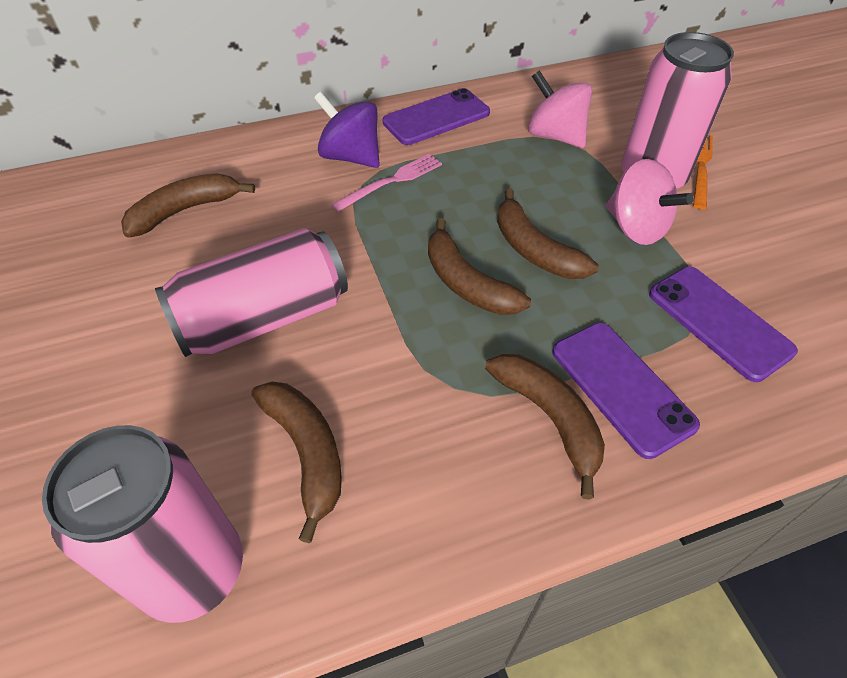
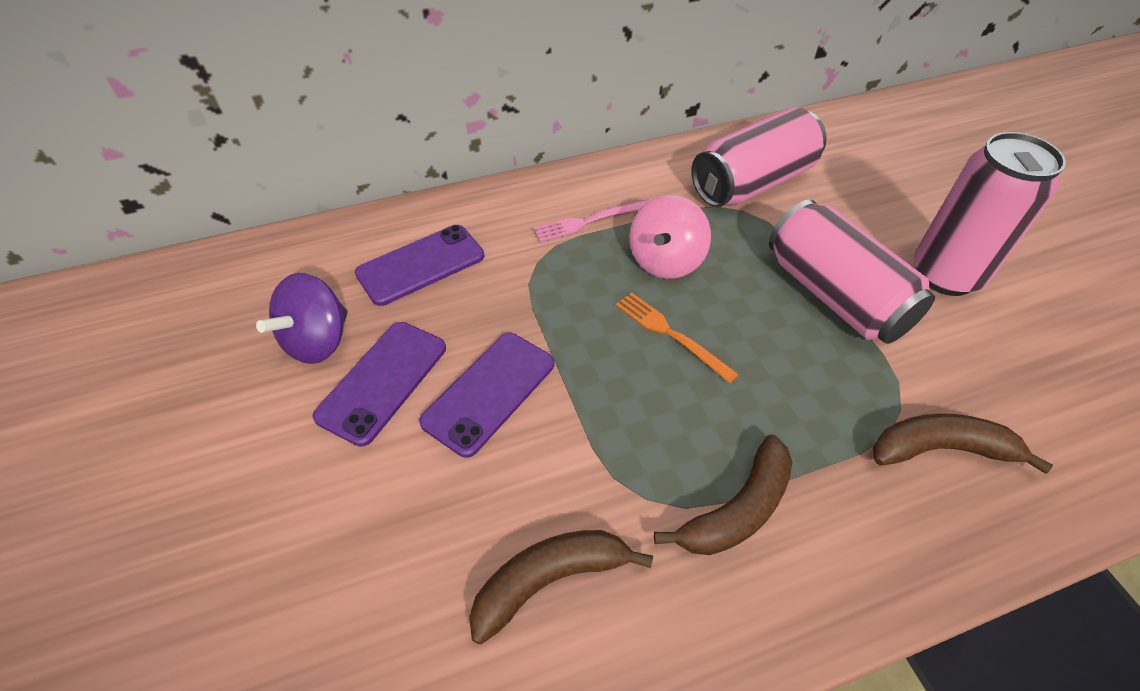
brown banana: [121,173,255,238] [251,382,342,543] [428,218,531,315] [485,354,605,500] [497,188,599,279] = 5 -> [469,530,653,644] [654,435,792,555] [873,413,1053,474] = 3
pink spinning top: [528,70,592,148] [606,159,694,245] = 2 -> [629,195,711,279] = 1

